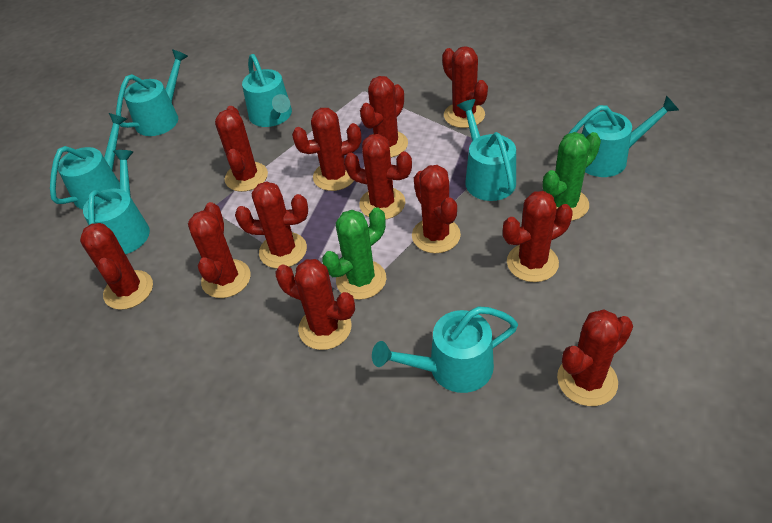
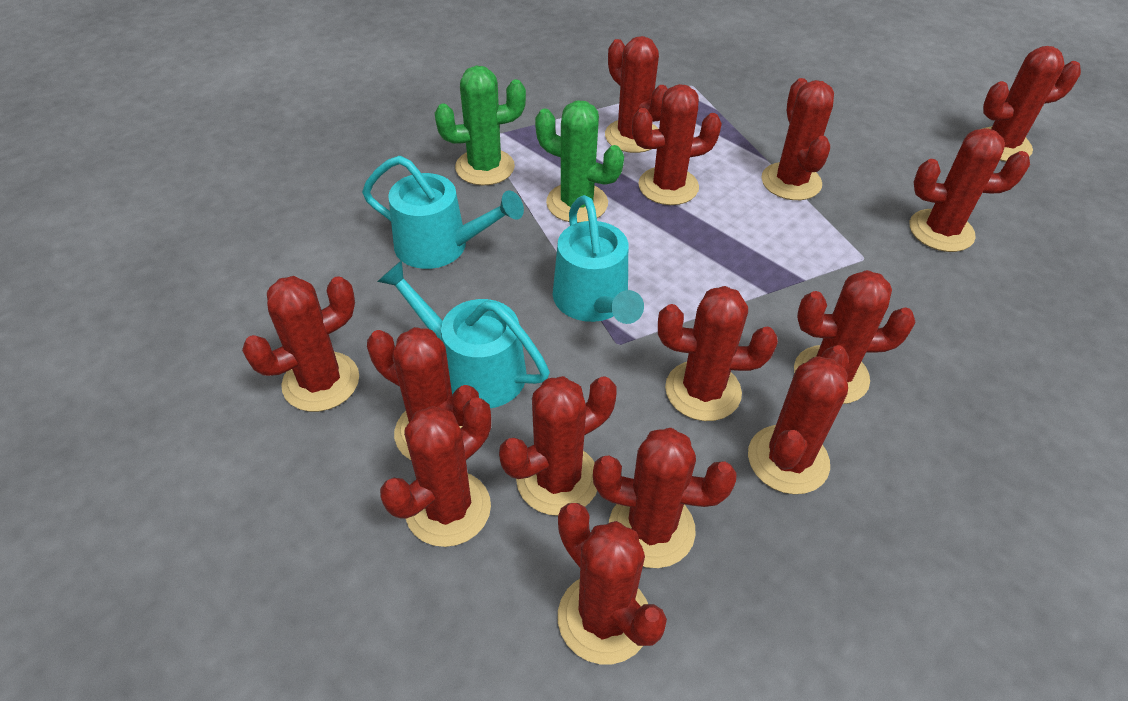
red cactus: [80,223,153,310] [188,202,250,298] [215,106,268,192] [235,181,308,269] [275,259,355,350] [292,108,361,191] [344,134,412,219] [360,76,408,158] [412,165,461,253] [442,46,488,128] [503,191,573,282] [557,309,633,406] = 12 -> [242,276,359,412] [367,327,479,460] [380,397,491,547] [499,376,617,516] [558,503,667,664] [593,428,737,568] [605,36,668,153] [632,84,722,205] [658,286,778,421] [748,345,849,494] [761,78,834,200] [794,270,915,404] [910,128,1030,252] [982,46,1081,162] = 14
turquoise watering can: [50,113,127,209] [83,150,150,254] [116,49,188,136] [242,54,292,127] [372,307,518,393] [457,99,516,201] [568,95,679,177] = 7 -> [362,156,524,269] [377,260,550,408] [553,195,644,324] = 3

